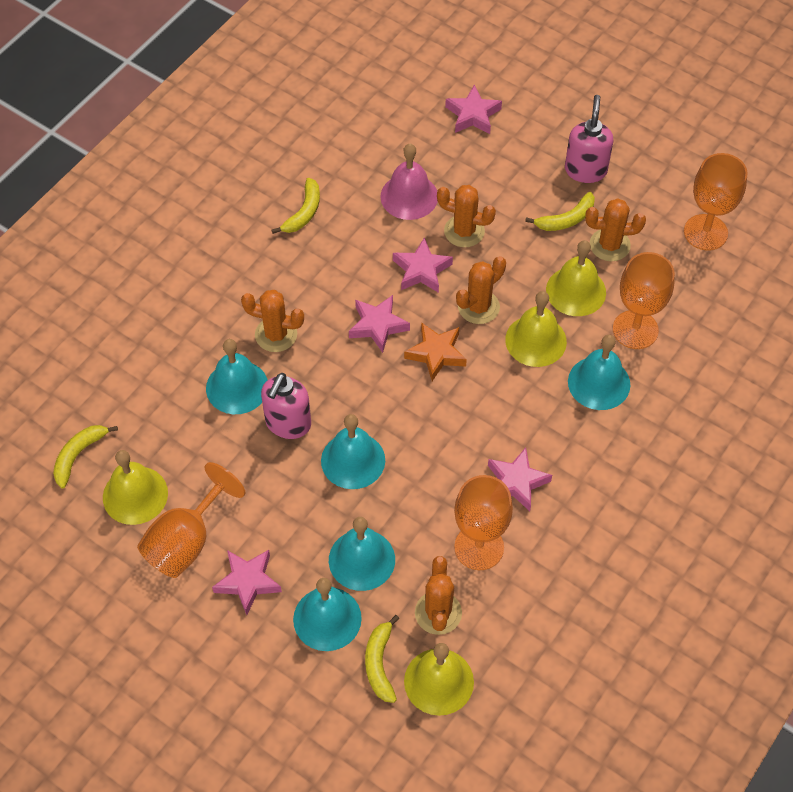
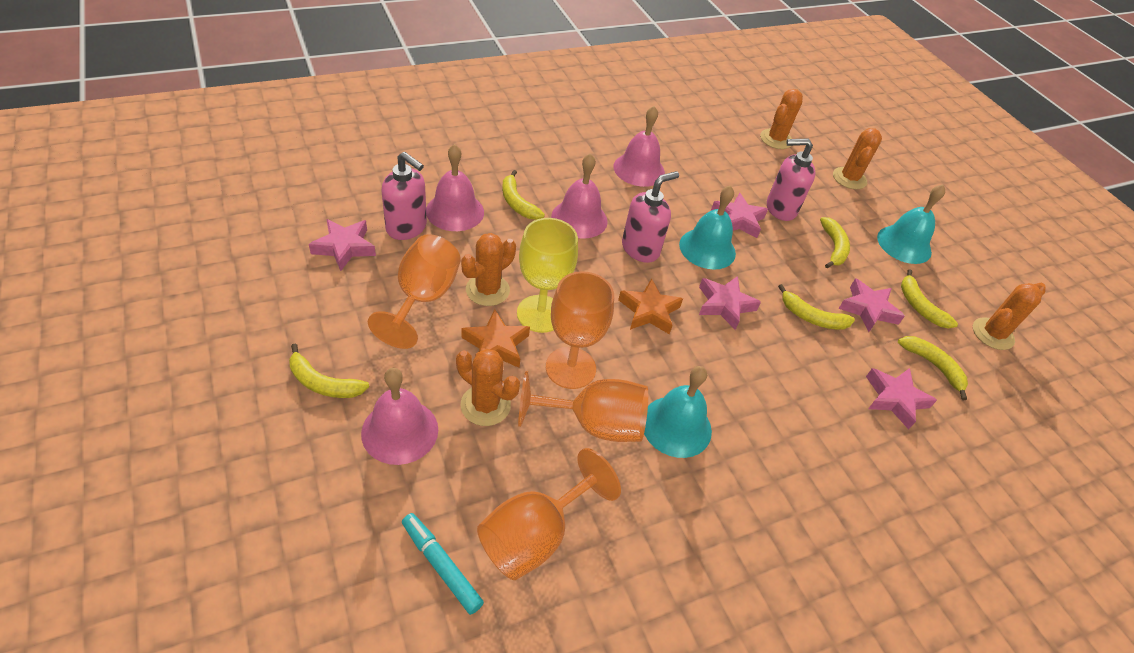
orange star: [404,322,467,381] = 1 -> [462,309,530,368] [618,278,683,334] = 2
pink bell: [380,144,438,220] = 1 -> [361,368,438,465] [426,144,484,231] [551,153,608,239] [614,106,665,187] = 4
pink soap dispenser: [261,373,311,439] [565,95,613,183] = 2 -> [382,152,427,240] [622,171,679,263] [767,138,815,221] = 3
turquoise bell: [206,339,267,414] [293,578,362,651] [321,414,385,489] [329,517,395,591] [568,335,630,410] = 5 -> [644,366,712,458] [679,185,736,270] [877,184,945,264] = 3
turquoise marker: none = 0 -> [402,513,484,615] = 1
yellow banana: [53,425,118,488] [272,178,320,234] [365,615,400,703] [525,192,595,231] = 4 -> [289,344,369,398] [502,170,545,220] [778,284,855,330] [820,217,850,268] [898,336,968,401] [901,269,958,329] = 6
yellow bell: [103,450,168,525] [404,643,474,716] [505,291,567,367] [546,240,606,316] = 4 -> none = 0
yellow goblet: none = 0 -> [517,218,578,333] = 1

